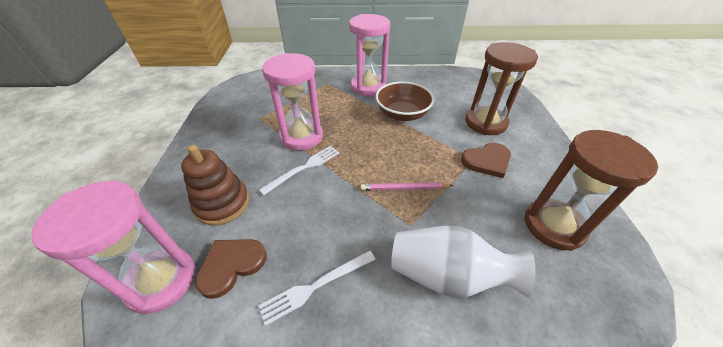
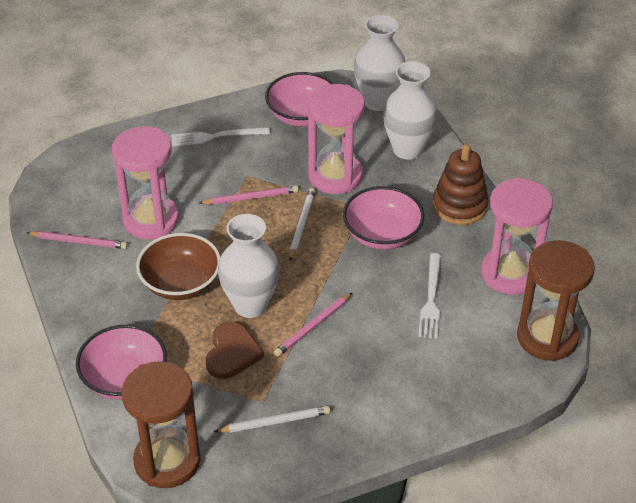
brown heart: [195,239,267,299] [461,143,511,178] = 2 -> [206,322,264,379] = 1
pink bowl: none = 0 -> [76,325,167,400] [265,72,334,126] [343,186,424,250] = 3
pink pencil: [361,182,454,190] = 1 -> [27,231,128,249] [199,185,299,205] [274,293,352,357] = 3
white pencil: none = 0 -> [213,406,330,433] [289,188,315,261] = 2
white vase: [391,226,535,298] = 1 -> [218,214,280,318] [354,15,406,111] [383,61,438,159] = 3

